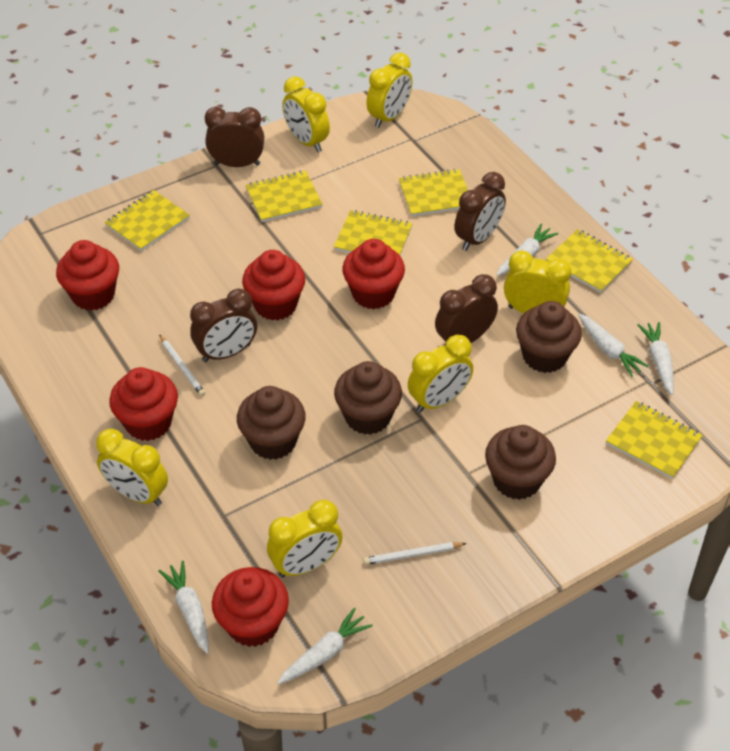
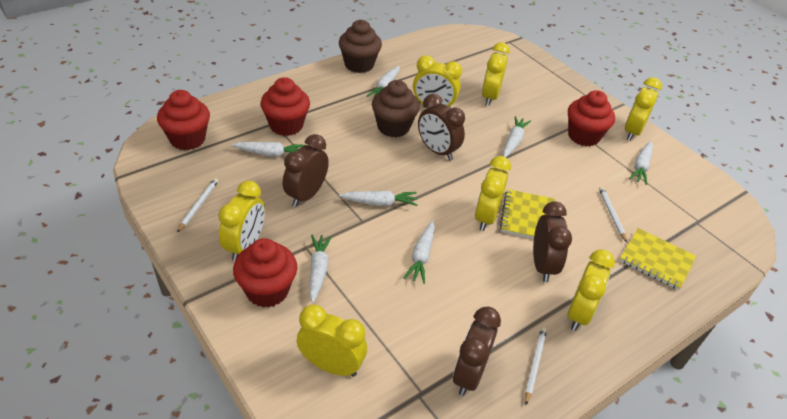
brown cupcake: [237,386,306,460] [334,361,402,435] [485,425,556,500] [516,301,582,373] = 4 -> [339,20,382,73] [372,80,420,137] = 2
red cupcake: [56,240,119,311] [109,367,178,441] [212,567,289,647] [242,250,305,320] [342,239,405,309] = 5 -> [157,90,210,150] [233,238,297,308] [260,77,310,136] [568,90,615,146] = 4
white carrot: [158,561,209,654] [278,608,373,684] [497,224,558,276] [578,314,649,377] [637,322,674,395] = 5 -> [232,142,305,157] [309,234,332,303] [339,191,418,206] [367,66,400,97] [404,221,435,284] [503,116,531,157] [629,141,653,185] = 7
white pencil: [159,335,205,396] [363,542,467,565] = 2 -> [177,178,219,232] [525,327,547,405] [599,187,627,242] = 3
yellow clock: [96,429,168,506] [267,499,342,578] [282,76,330,152] [366,52,412,128] [408,335,473,413] [504,250,571,314] = 6 -> [218,181,265,261] [297,304,367,377] [413,55,462,108] [475,156,511,231] [482,42,510,106] [567,249,615,331] [625,77,662,141] = 7
yellow notebook: [105,190,190,251] [245,170,323,222] [334,210,413,255] [399,169,468,217] [546,229,633,293] [606,401,703,479] = 6 -> [500,189,555,239] [619,228,696,290] = 2

